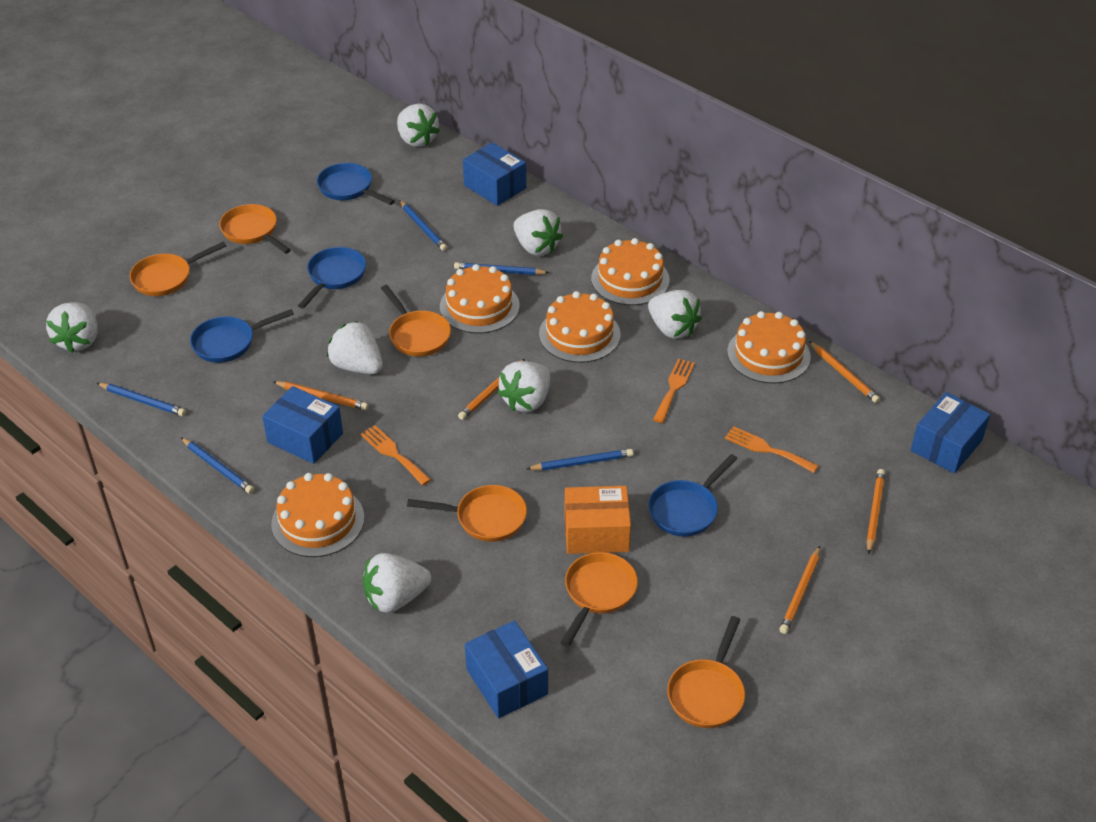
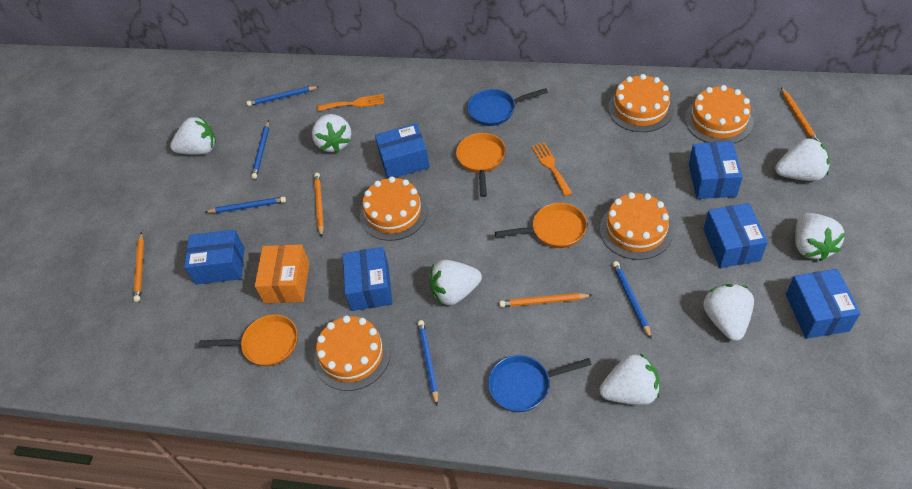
blue box: [262,386,343,464] [463,142,526,206] [465,620,548,719] [911,392,990,473] = 4 -> [184,230,244,285] [342,247,392,311] [375,123,430,179] [689,141,743,199] [703,203,768,268] [786,269,861,339] = 6
blue pan: [190,309,294,363] [298,247,366,309] [317,163,395,205] [648,454,738,537] = 4 -> [467,88,548,126] [488,355,592,412] = 2
orange fork: [360,425,431,485] [653,359,695,423] [725,426,818,473] = 3 -> [317,94,384,111] [532,142,572,196] = 2
orange pan: [130,242,226,296] [219,204,291,254] [381,285,451,357] [407,485,527,542] [561,552,638,647] [667,616,745,728] = 6 -> [199,314,298,366] [456,133,506,197] [495,203,587,248] = 3
orange pencil: [274,381,368,410] [458,359,525,420] [780,546,820,634] [809,341,880,403] [866,469,885,554] = 5 -> [133,232,144,302] [314,173,324,238] [499,293,592,307] [781,87,820,142] = 4

